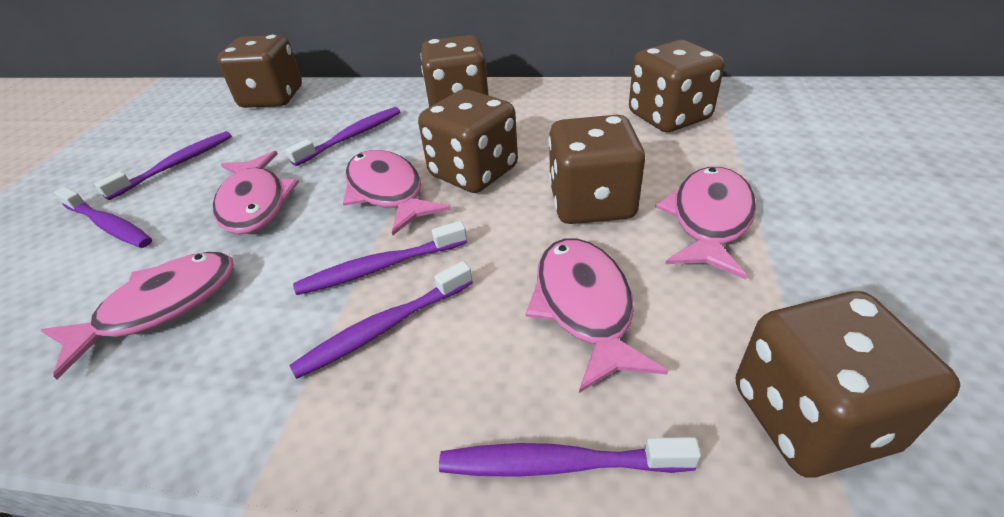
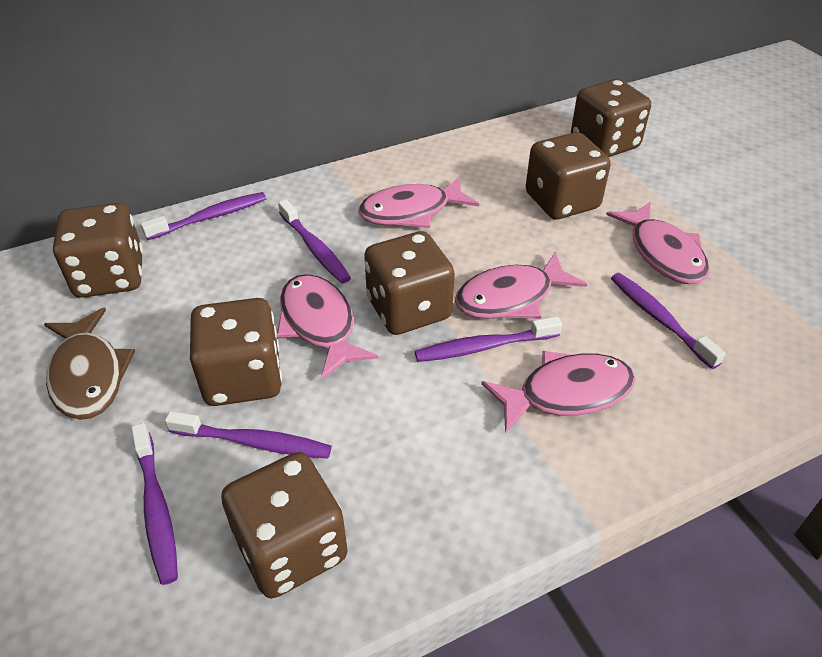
brown fish: none = 0 -> [44,307,135,420] = 1

